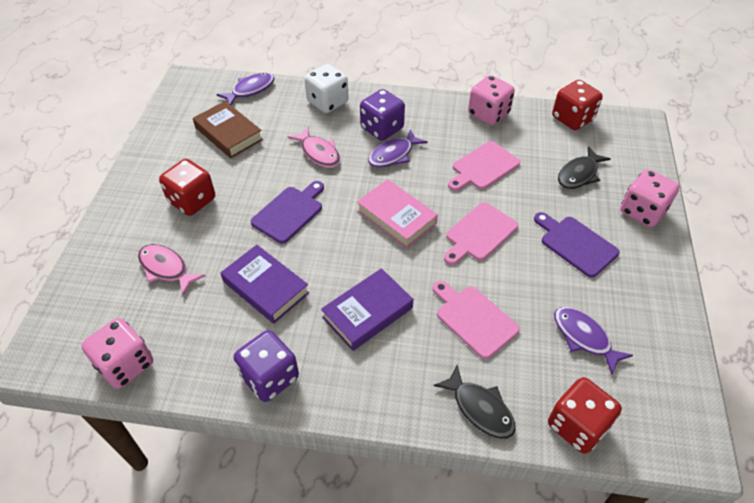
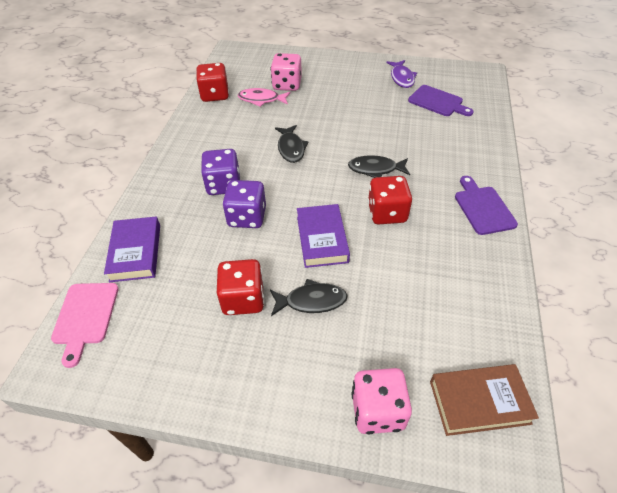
black fish: [434,365,516,438] [558,146,611,189] = 2 -> [270,279,347,316] [275,125,309,163] [348,155,410,178] = 3
pink book: [357,179,438,249] = 1 -> none = 0
pink cutting board: [432,281,520,359] [444,202,518,265] [448,141,520,191] = 3 -> [51,283,119,368] = 1
pink dice: [81,318,153,389] [468,75,515,126] [620,169,679,227] = 3 -> [271,53,302,91] [352,368,412,434] = 2
pink fish: [138,244,205,296] [288,127,340,168] = 2 -> [238,88,291,107] = 1
purple fish: [217,73,275,105] [368,130,428,168] [554,307,633,375] = 3 -> [386,60,417,88] = 1
white dice: [305,64,349,113] = 1 -> none = 0

